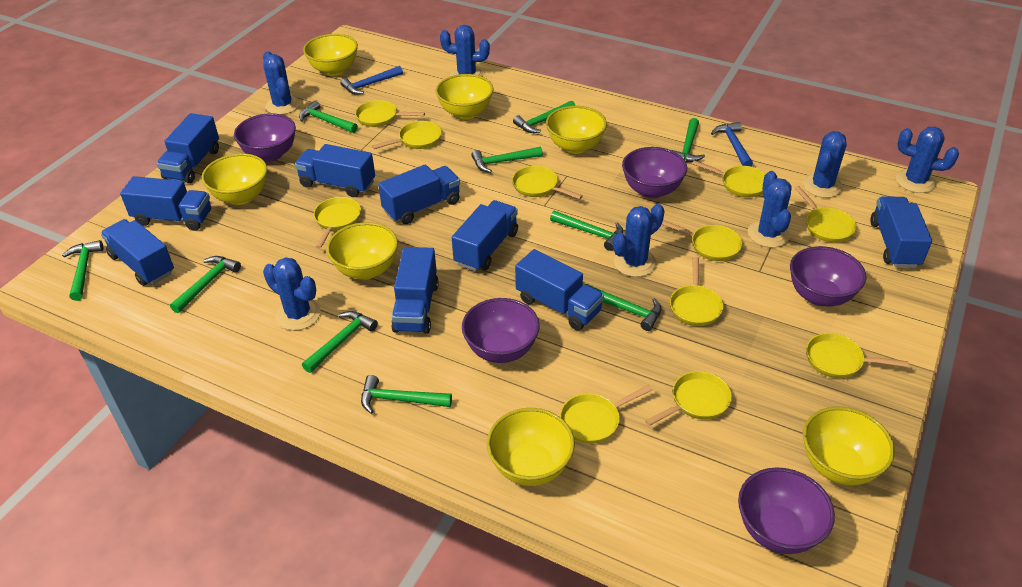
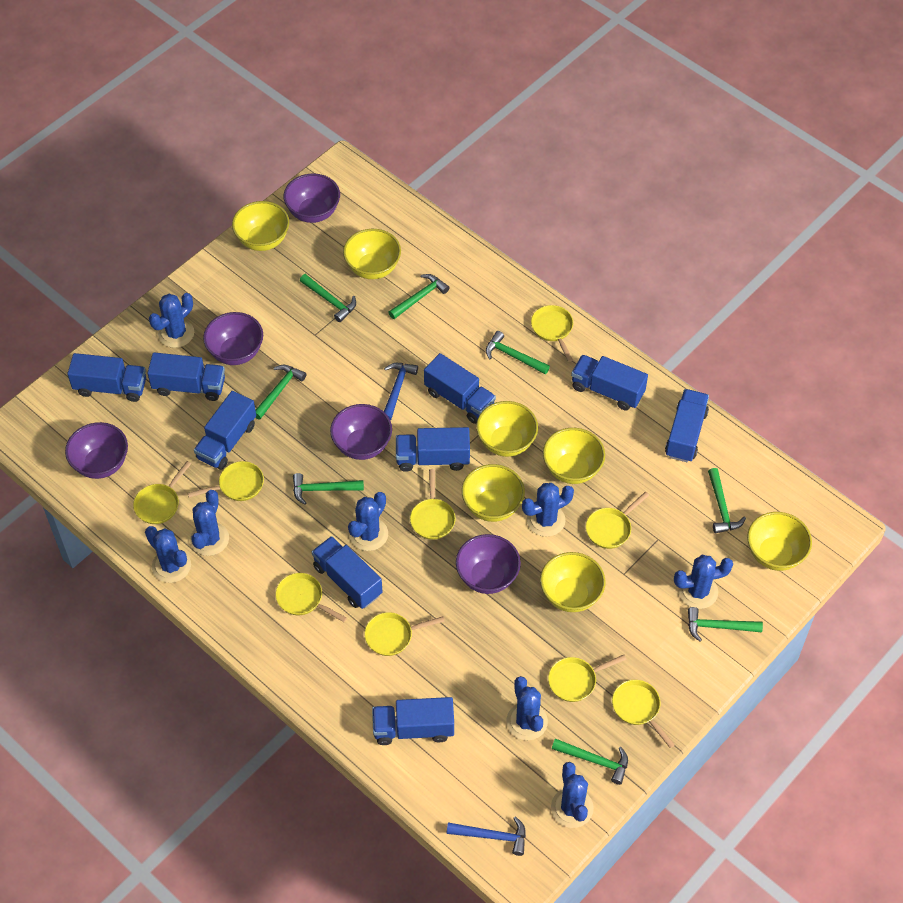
blue cactus: [263,51,300,115] [263,257,321,331] [440,25,490,77] [613,204,665,277] [748,171,791,248] [803,131,847,198] [896,127,959,193] = 7 -> [145,526,191,583] [149,293,194,348] [190,490,229,556] [348,492,388,551] [506,676,548,740] [522,483,574,537] [551,762,594,828] [674,555,733,609] = 8
green hammer: [62,240,103,301] [170,256,241,313] [299,100,358,133] [302,311,378,373] [361,375,452,414] [471,147,543,173] [513,101,575,133] [550,211,623,251] [584,284,661,331] [672,118,705,162] = 10 -> [255,365,307,419] [293,473,364,505] [300,274,356,322] [388,274,450,319] [486,331,550,374] [552,739,628,785] [688,607,763,642] [708,468,746,533] = 8
yellow pan: [314,197,361,248] [355,100,425,127] [372,121,442,149] [512,166,583,199] [560,385,653,444] [645,371,732,426] [661,220,742,261] [670,257,724,326] [692,161,766,197] [795,186,856,243] [806,333,909,378] = 11 -> [133,461,191,524] [188,461,264,501] [275,573,347,622] [364,612,445,656] [410,469,456,540] [531,305,573,362] [548,655,626,702] [586,492,649,549] [612,680,675,748] = 9

